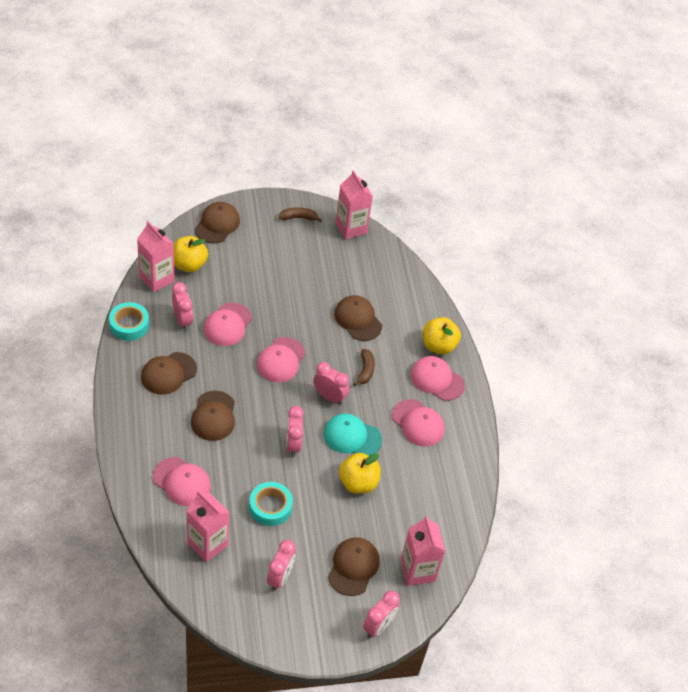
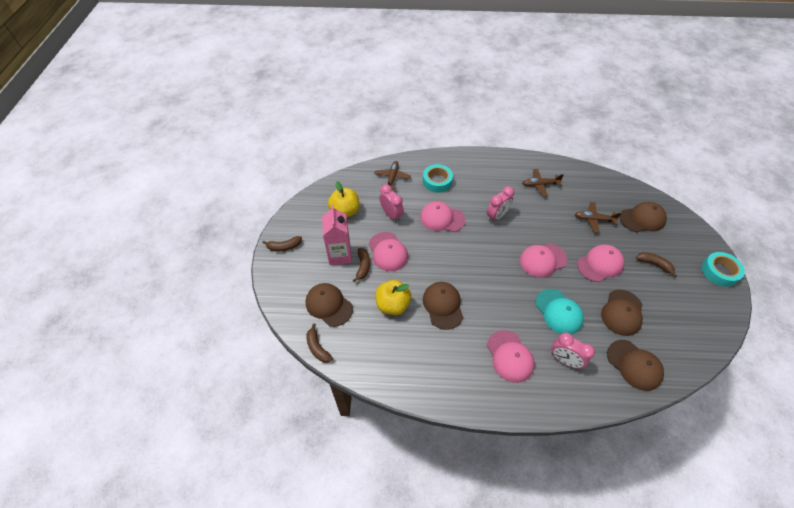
brown banana: [279,207,322,222] [353,349,375,386] = 2 -> [262,236,302,251] [306,323,333,363] [353,248,370,282] [636,252,677,278] = 4
brown plane: none = 0 -> [374,161,411,190] [522,169,564,197] [574,202,622,233] = 3
pink carton: [137,221,175,292] [186,490,230,562] [336,170,373,239] [401,516,446,586] = 4 -> [322,205,352,265] = 1
pink clock: [172,282,193,331] [267,540,296,591] [286,406,304,457] [313,362,350,405] [363,590,400,638] = 5 -> [379,184,404,222] [487,186,514,222] [552,333,595,369] = 3
yellow apple: [174,236,208,272] [339,453,381,494] [423,317,461,354] = 3 -> [328,181,359,217] [375,280,411,315] = 2

